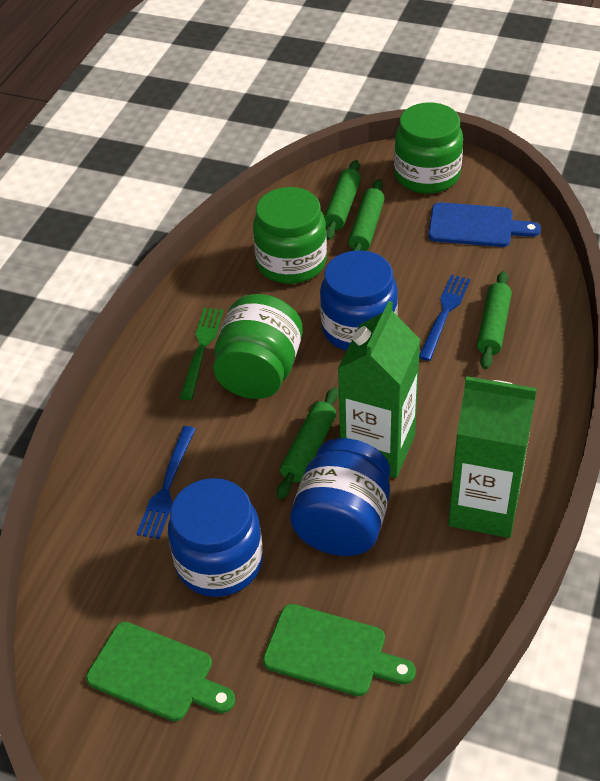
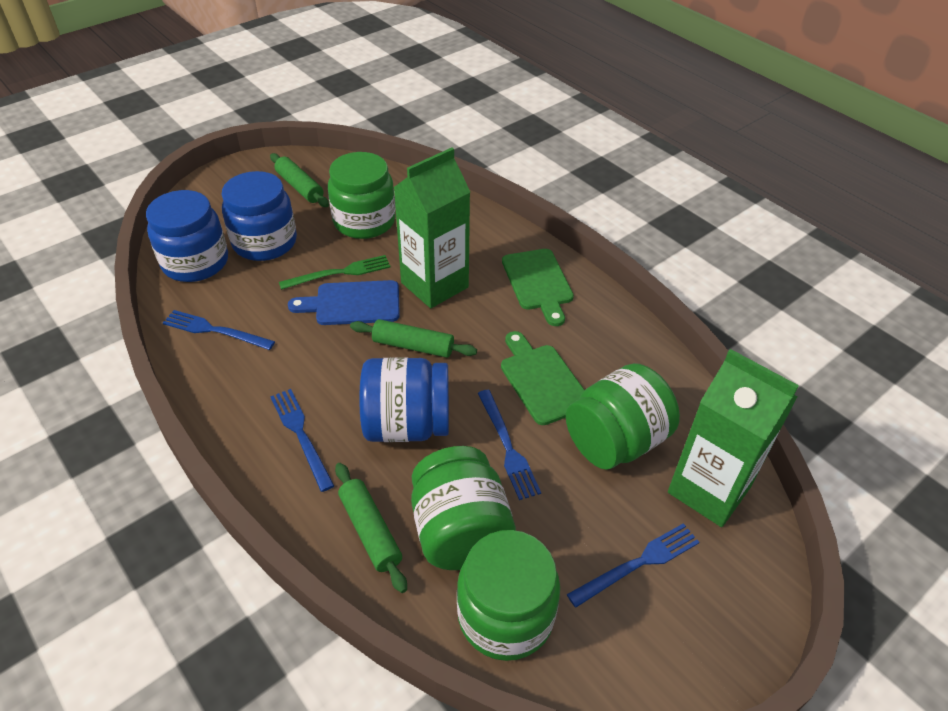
blue fork: [137,426,195,539] [419,275,470,361] = 2 -> [163,310,275,350] [270,389,334,492] [478,390,541,500] [567,523,700,608] = 4
green jar: [213,294,303,399] [253,187,327,284] [394,103,463,194] = 3 -> [328,152,396,239] [411,446,516,570] [457,530,560,661] [566,363,680,470] = 4
green rolling pin: [277,387,339,499] [324,160,361,240] [348,179,385,251] [477,271,512,369] = 4 -> [270,153,329,207] [335,463,407,593] [350,319,477,358] = 3

